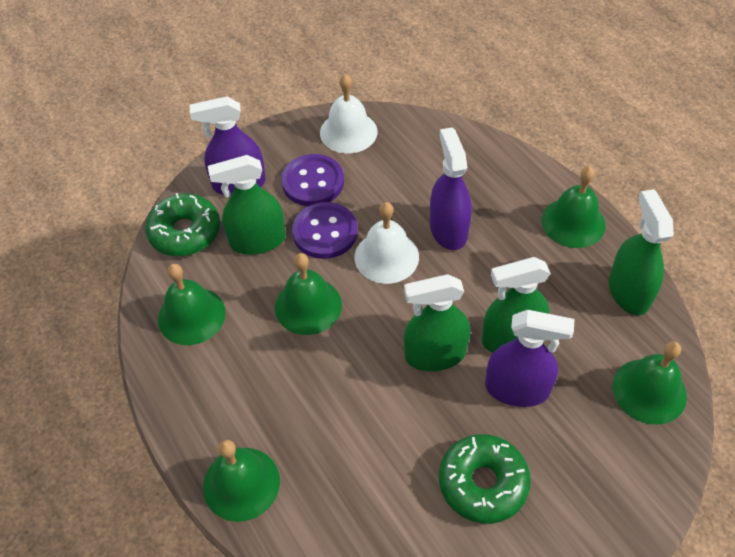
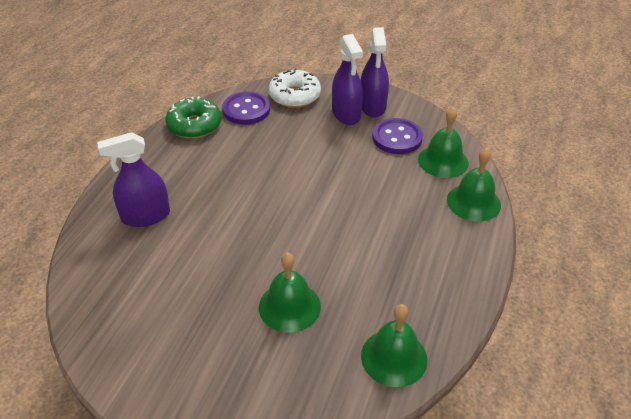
green bell: [158,264,226,345] [203,440,280,522] [275,253,342,335] [541,166,606,248] [612,341,687,425] = 5 -> [259,252,321,333] [361,304,427,387] [418,107,469,178] [447,148,501,222] = 4
green donut: [145,193,220,256] [439,434,531,524] = 2 -> [165,96,222,139] = 1
green spray bottle: [208,155,286,255] [404,274,470,371] [482,257,551,353] [609,189,674,315] = 4 -> none = 0
white bell: [320,74,378,154] [355,202,419,284] = 2 -> none = 0
white donut: none = 0 -> [268,68,321,108] = 1

